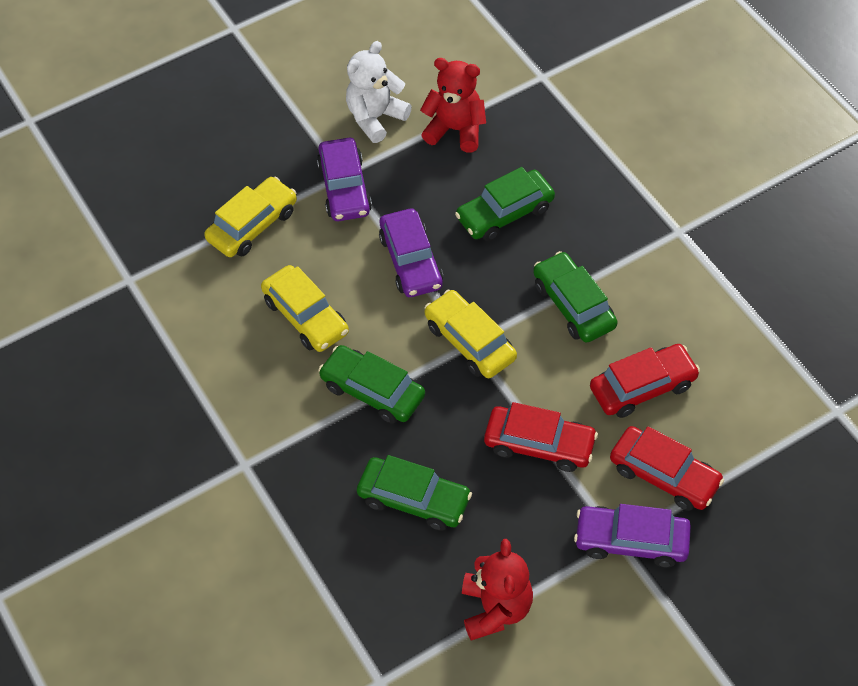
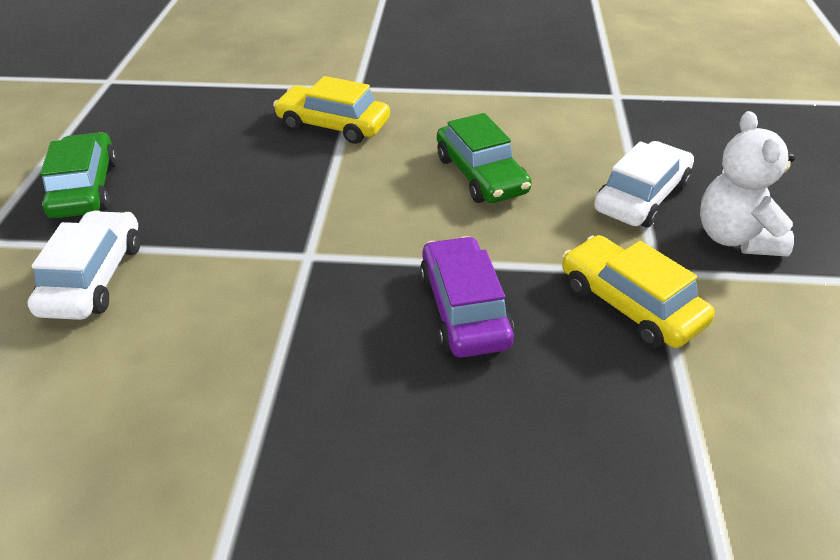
green car: [318,345,425,424] [357,455,472,531] [455,167,555,241] [533,251,618,343] = 4 -> [40,132,117,218] [437,113,532,203] = 2
purple car: [317,138,372,221] [379,208,444,297] [574,504,691,567] = 3 -> [420,236,514,358] = 1
red car: [484,402,598,472] [590,344,700,418] [610,426,724,511] = 3 -> none = 0
red teddy bear: [420,58,486,153] [462,539,533,641] = 2 -> none = 0
white car: none = 0 -> [27,210,140,320] [594,141,694,227] = 2
yellow car: [204,177,297,257] [261,265,349,352] [425,290,517,378] = 3 -> [273,76,390,144] [562,235,715,348] = 2

